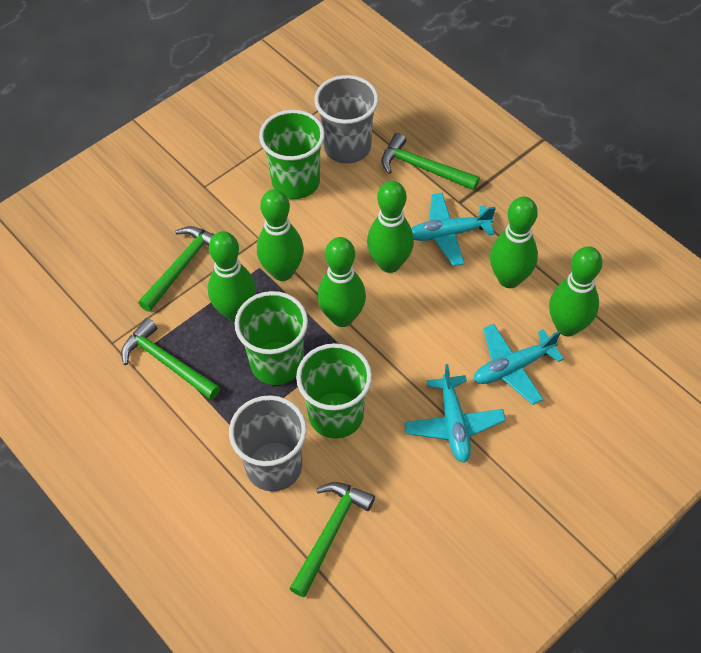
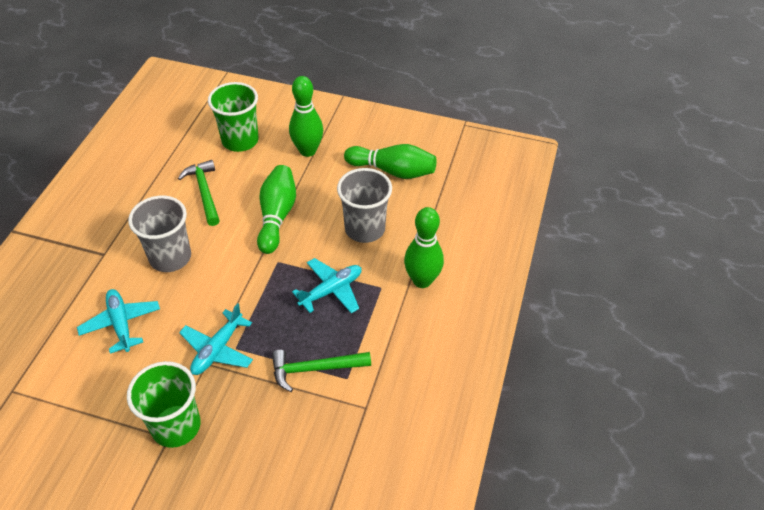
green bowling pin: [208,231,256,322] [257,189,304,281] [318,237,366,327] [367,181,414,273] [490,196,538,288] [549,246,603,336] = 6 -> [257,165,296,254] [289,76,323,157] [344,144,436,179] [404,207,444,288] = 4
green cup: [235,291,308,385] [259,110,325,199] [296,343,372,439] = 3 -> [127,361,201,448] [208,82,259,152] = 2
green hammer: [121,318,220,400] [138,226,215,312] [289,482,375,597] [382,133,480,190] = 4 -> [178,160,220,226] [272,350,371,392] = 2

